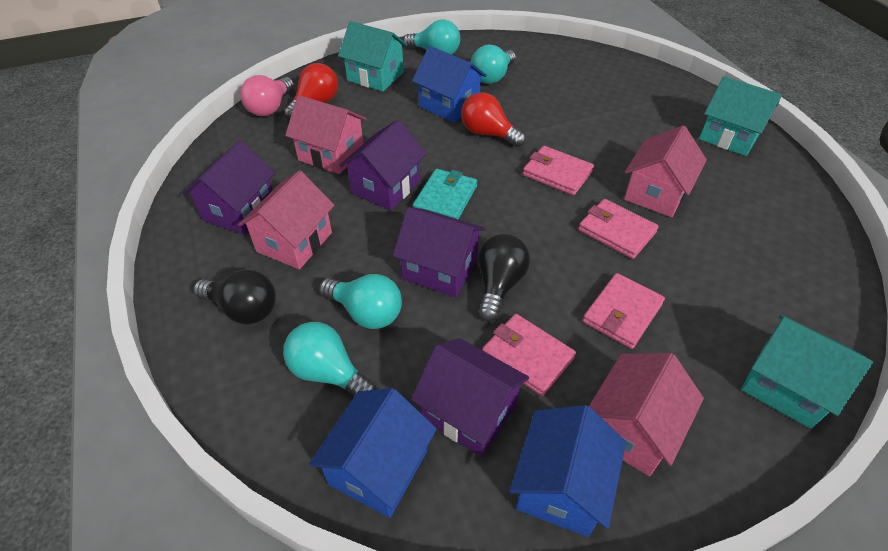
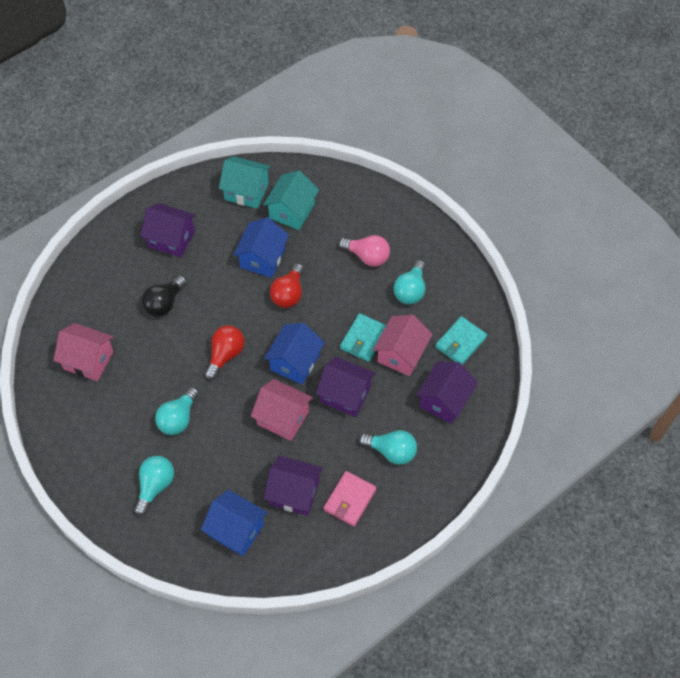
black light bulb: [193,270,276,324] [478,234,530,322] = 2 -> [142,275,187,317] = 1
pink house: [238,170,334,270] [285,95,367,174] [589,353,704,476] [624,125,707,217] = 4 -> [53,323,113,381] [251,379,313,441] [373,315,433,376] = 3
pink wallet: [482,314,576,396] [523,146,594,195] [578,199,659,259] [583,273,665,349] = 4 -> [324,471,376,526] = 1
turquoise house: [338,21,407,91] [699,76,782,156] [741,315,873,429] = 3 -> [219,156,271,209] [263,170,319,230] = 2
turquoise wallet: [413,169,477,220] = 1 -> [340,313,386,362] [435,316,487,365] = 2

